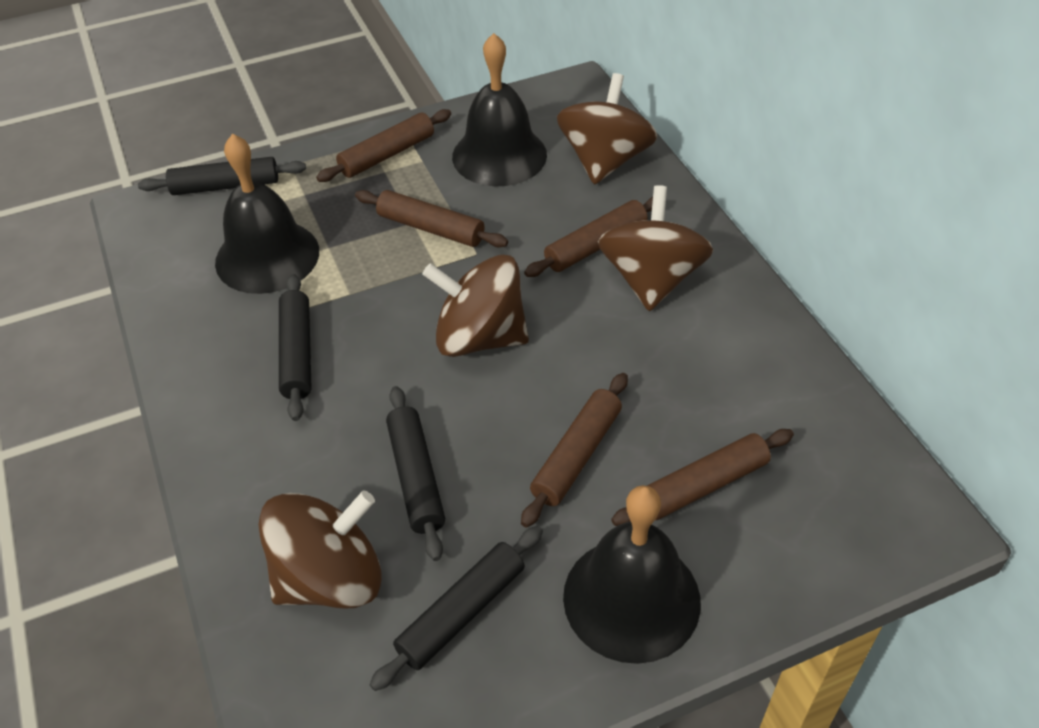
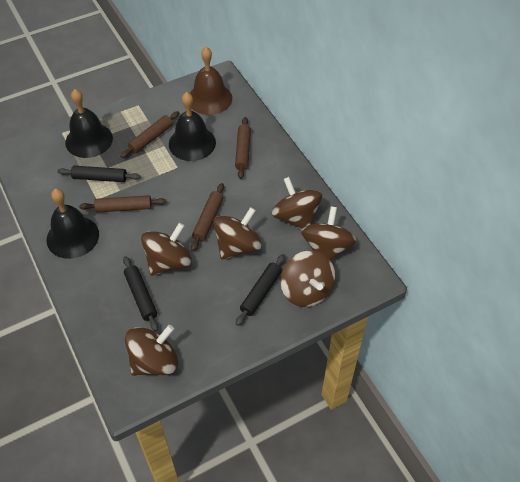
black rolling pin: [138,157,306,195] [279,274,312,421] [369,526,543,691] [386,386,445,561] = 4 -> [57,166,140,182] [123,256,158,332] [236,254,285,326] = 3
brown bell: none = 0 -> [190,47,232,115] = 1
brown rolling pin: [316,109,451,182] [355,190,508,248] [521,373,628,528] [524,197,653,277] [611,429,794,526] = 5 -> [79,195,167,212] [120,111,180,158] [191,183,224,251] [235,117,251,179] = 4
brown spinning top: [258,490,381,609] [422,255,529,357] [557,73,657,185] [598,185,713,311] = 4 -> [125,325,178,376] [141,223,192,276] [213,207,262,260] [272,177,322,230] [281,250,335,307] [301,206,356,261] = 6

